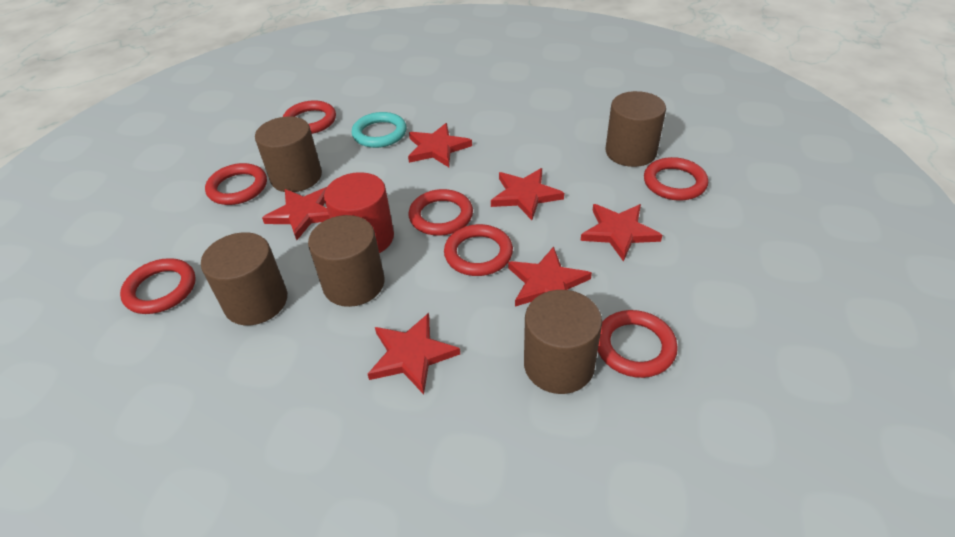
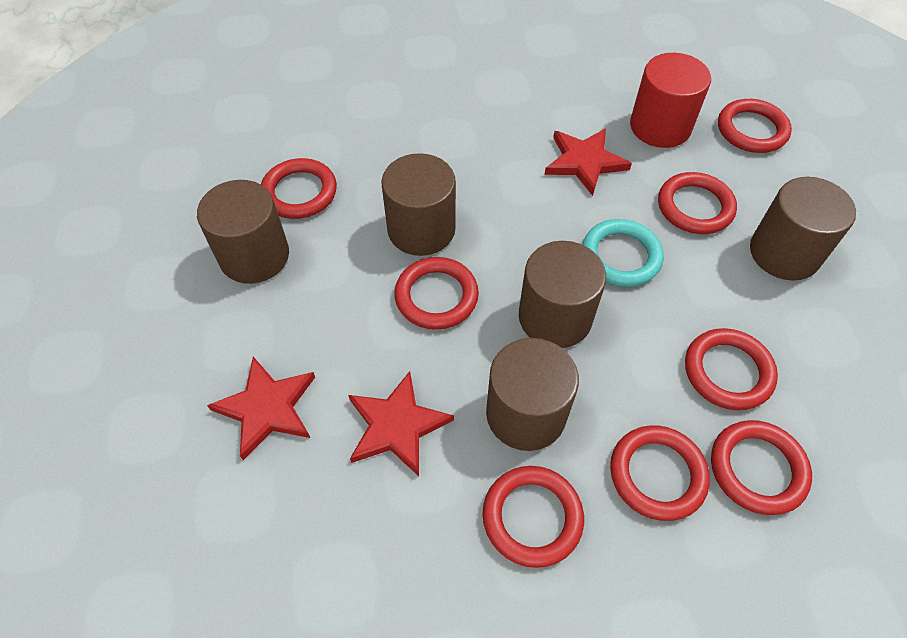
red ring: [120,258,196,314] [205,163,267,205] [283,100,336,134] [409,189,473,236] [444,224,513,276] [598,310,678,378] [644,157,708,201] = 7 -> [261,158,337,219] [394,257,479,330] [483,466,584,568] [610,425,710,521] [658,172,737,234] [685,328,778,410] [711,420,812,515] [718,99,792,153] = 8
red star: [262,187,330,240] [368,313,460,395] [408,123,472,167] [491,168,564,220] [508,246,592,307] [580,204,662,262] = 6 -> [207,357,315,460] [348,371,454,476] [544,128,632,196] = 3

